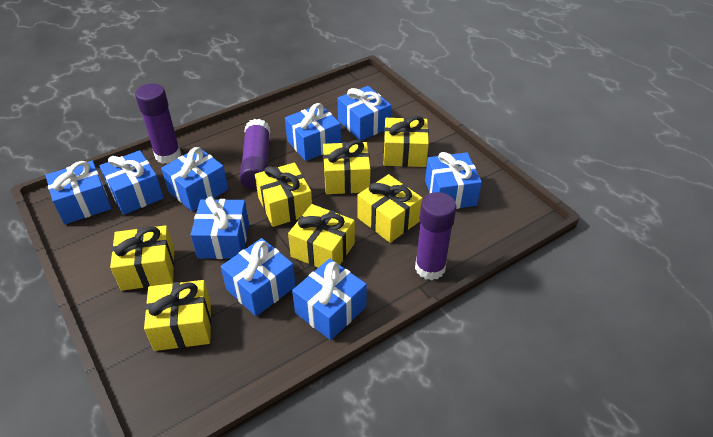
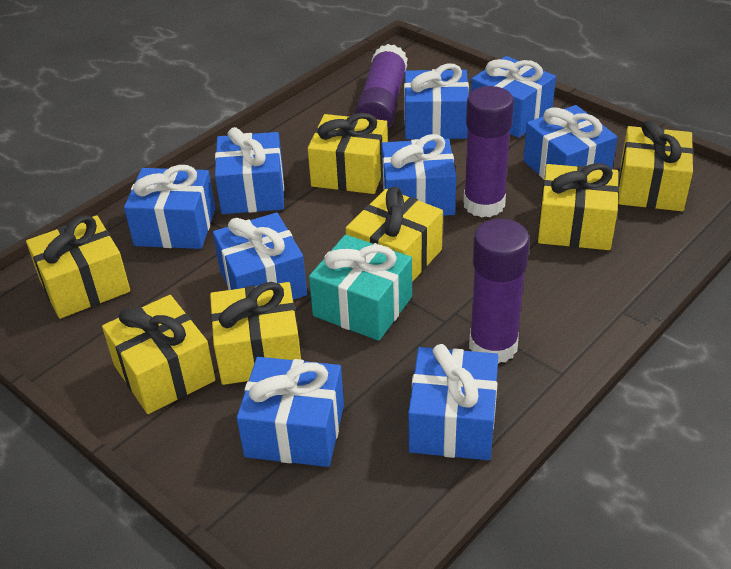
turquoise gift: none = 0 -> [309,235,412,341] = 1

